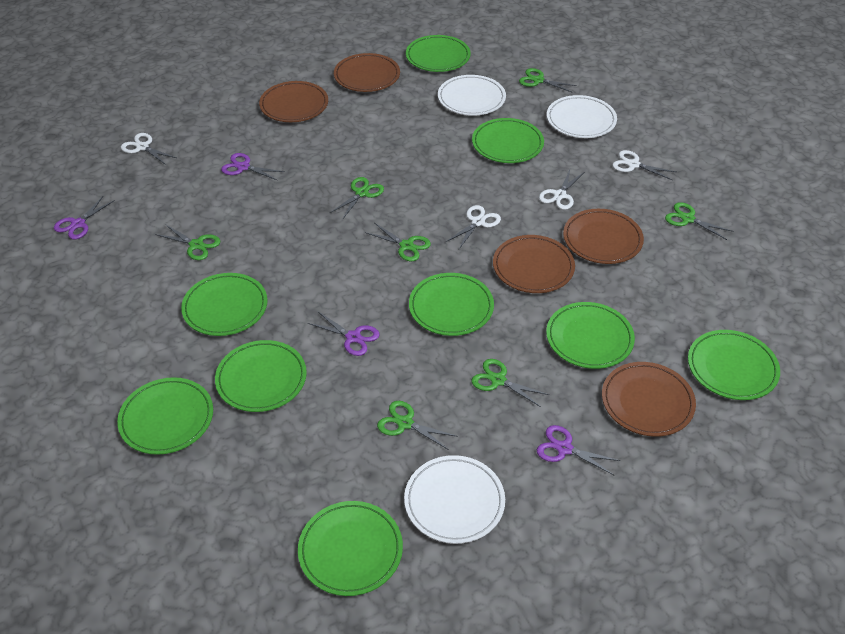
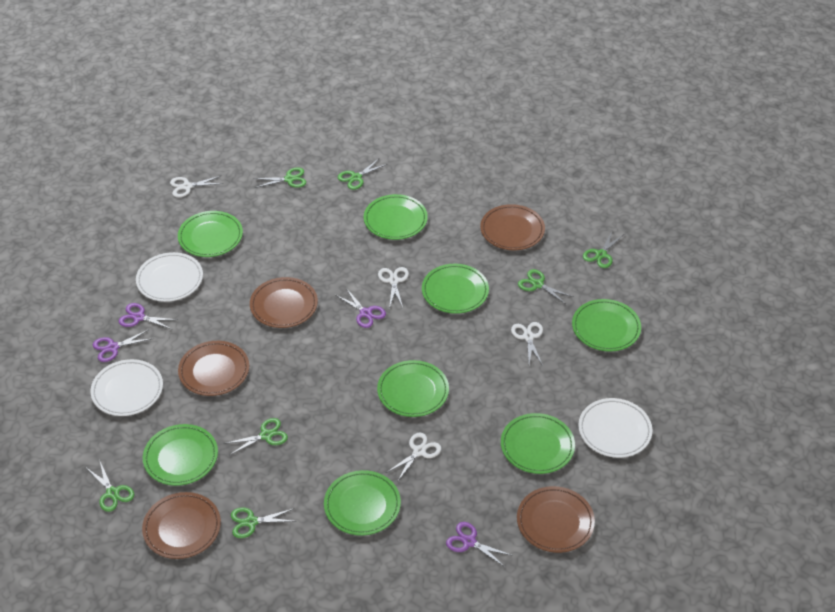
green plate: [117,377,213,455] [181,273,268,336] [215,340,307,412] [298,501,403,596] [406,35,471,72] [409,273,494,336] [472,118,544,163] [546,302,635,369] [688,330,780,400] = 9 -> [143,424,218,486] [178,211,243,257] [324,470,401,536] [364,194,428,240] [377,360,449,417] [422,264,489,314] [501,413,575,474] [572,299,641,352] = 8

